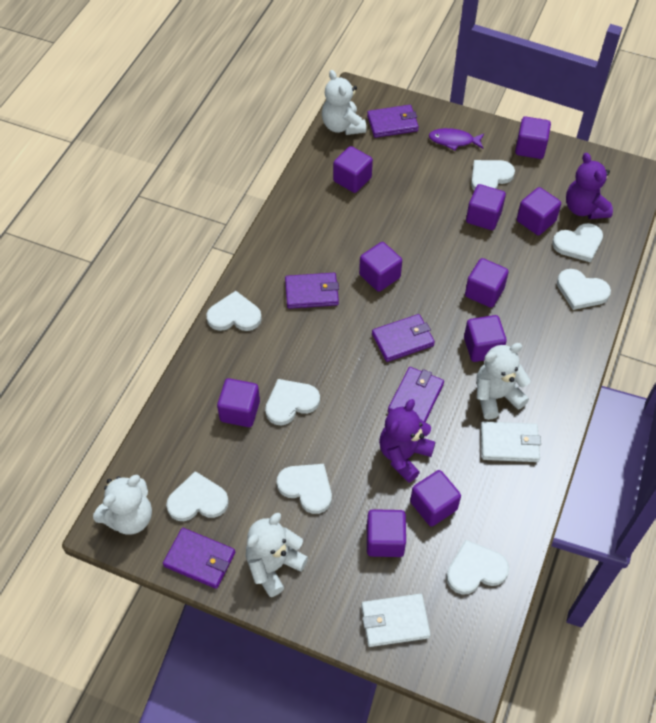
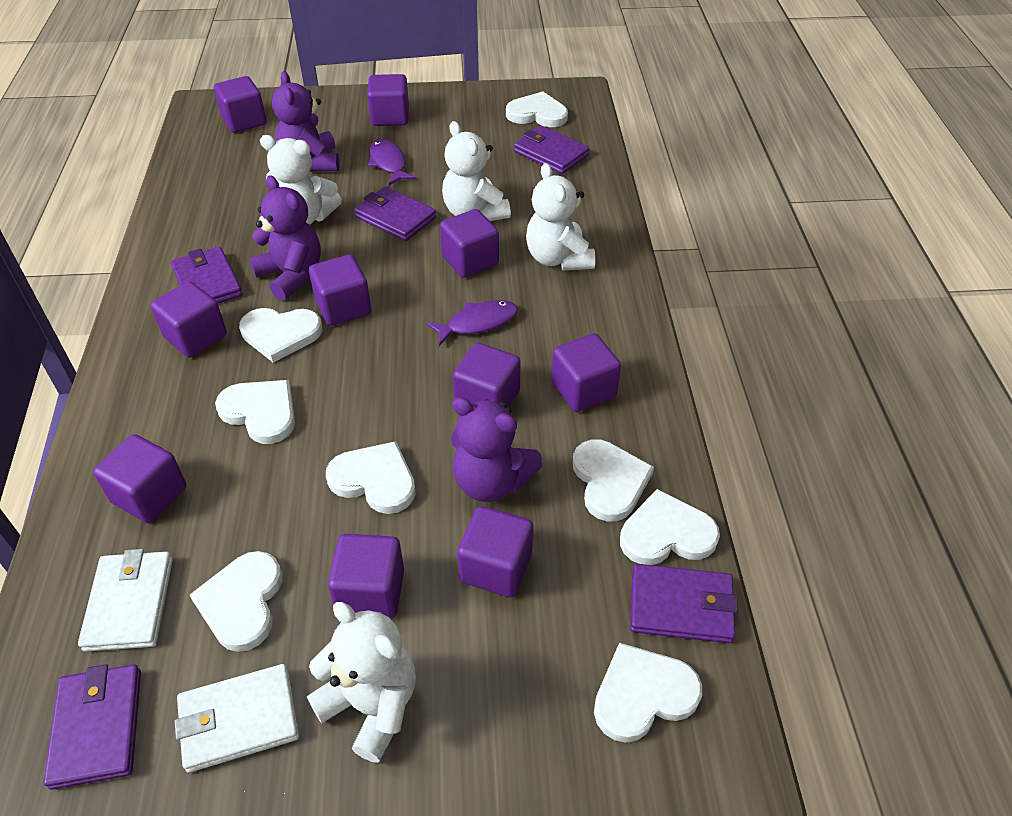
purple fish: [429,128,484,151] = 1 -> [368,139,416,185] [426,300,518,346] = 2
purple teddy bear: [379,399,435,483] [566,153,613,219] = 2 -> [249,175,321,300] [272,71,339,172] [451,397,543,502] = 3

